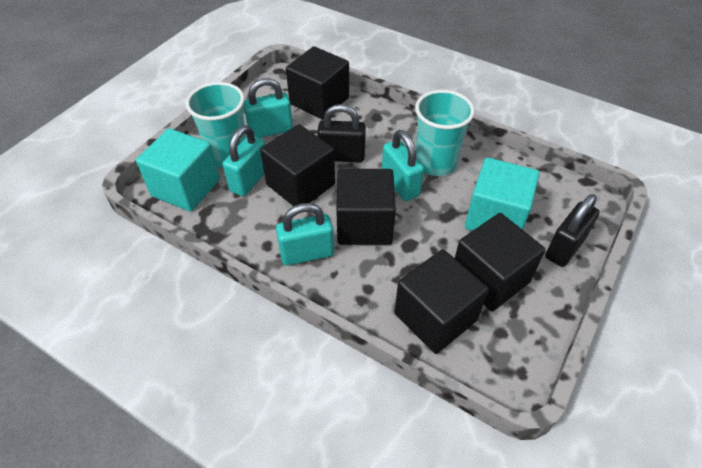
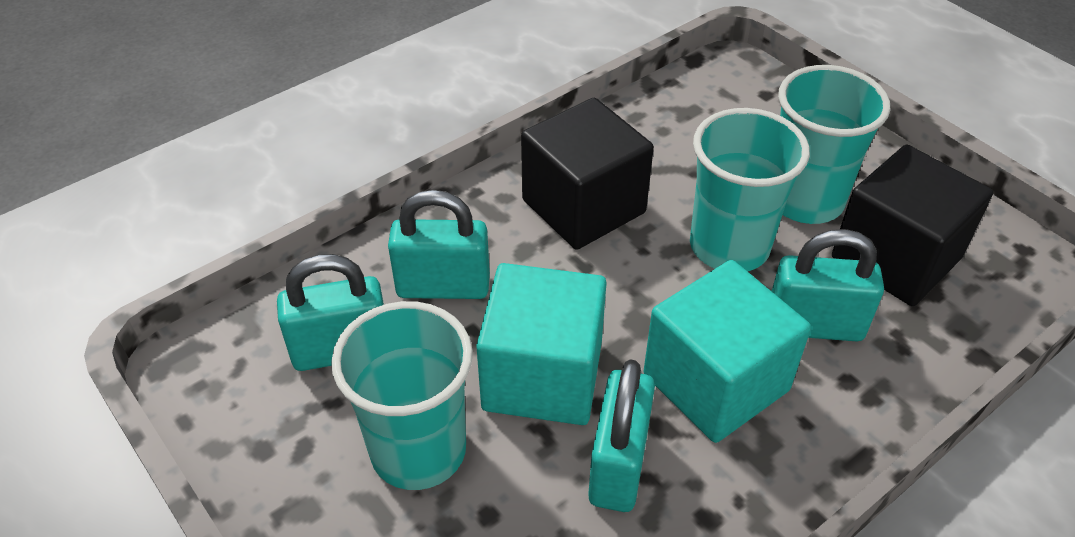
black cube: [260,124,335,206] [286,46,349,120] [336,169,396,245] [394,249,489,354] [455,213,545,312] = 5 -> [521,98,654,250] [832,145,993,306] = 2
black padlock: [317,104,366,163] [545,194,600,267] = 2 -> none = 0
turquoise cup: [186,82,246,167] [415,90,475,176] = 2 -> [331,301,473,490] [690,108,810,271] [778,65,890,224] = 3

